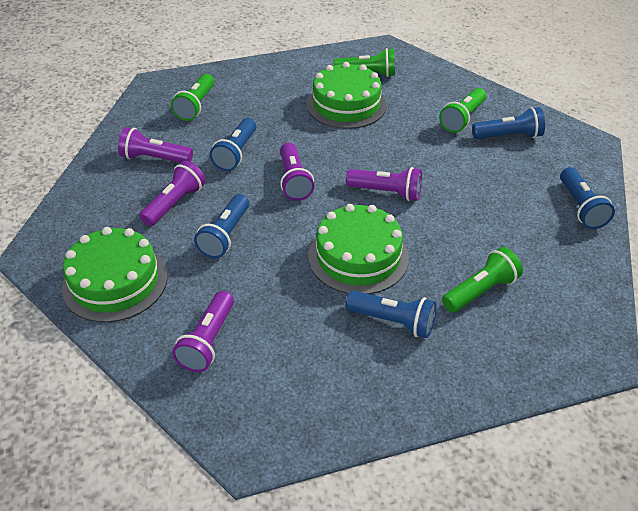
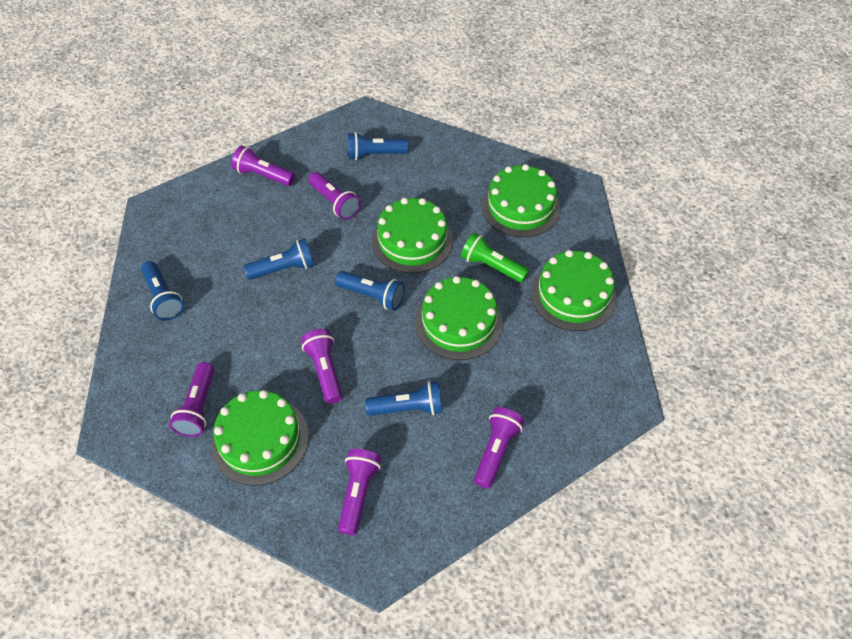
green cake: [62,227,168,322] [307,62,387,129] [308,204,409,294] = 3 -> [212,390,309,486] [372,198,453,273] [415,276,503,360] [482,164,560,237] [531,250,617,331] = 5
green flashlight: [171,74,214,121] [334,48,395,77] [439,88,486,133] [442,247,523,313] = 4 -> [461,233,529,283] = 1
purple flashlight: [118,127,193,163] [139,160,206,226] [172,291,234,372] [280,143,314,201] [346,167,422,201] = 5 -> [170,362,214,437] [231,145,295,186] [301,329,343,404] [308,172,361,220] [338,449,381,535] [474,407,524,489] = 6

